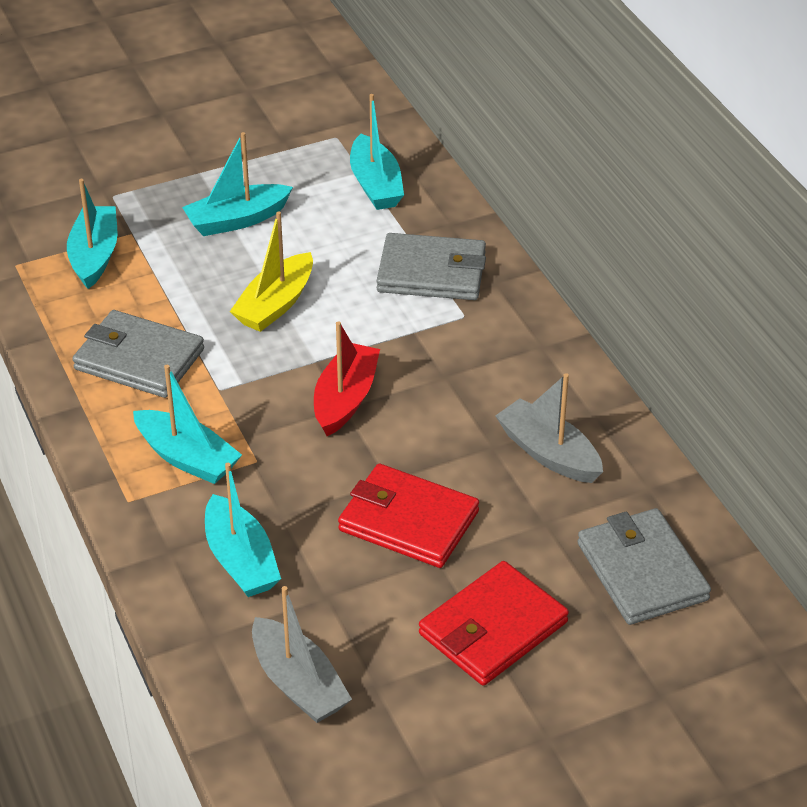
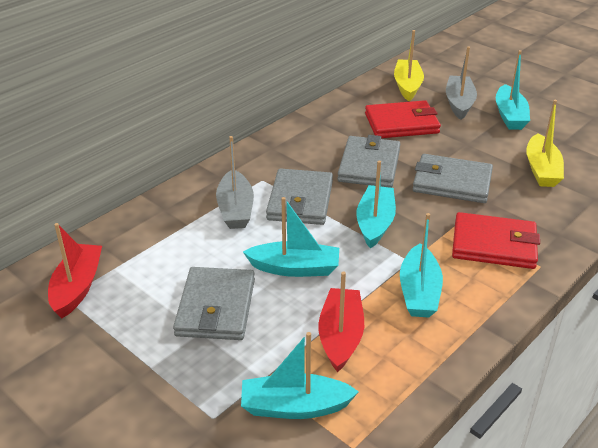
grey wallet: [72,310,204,398] [377,233,486,300] [577,508,711,625] = 3 -> [173,267,255,340] [266,168,333,225] [337,135,400,188] [413,154,493,203] = 4
red boat: [314,321,380,436] = 1 -> [48,223,102,318] [318,272,364,372] = 2
yellow boat: [230,211,313,332] = 1 -> [394,30,424,101] [526,100,564,187] = 2

